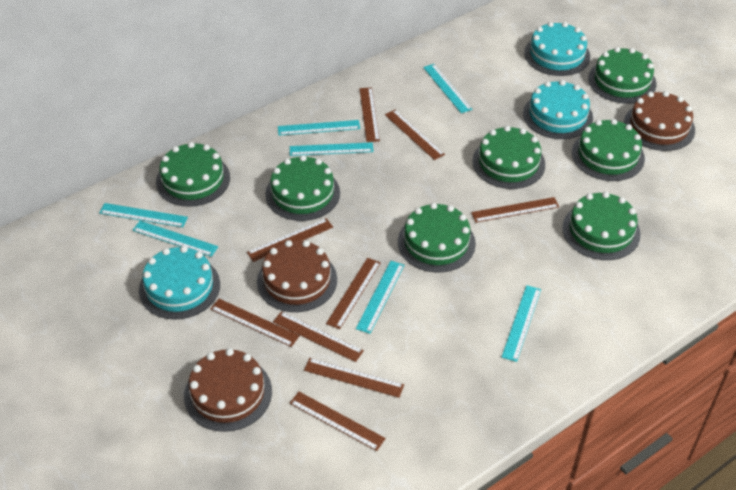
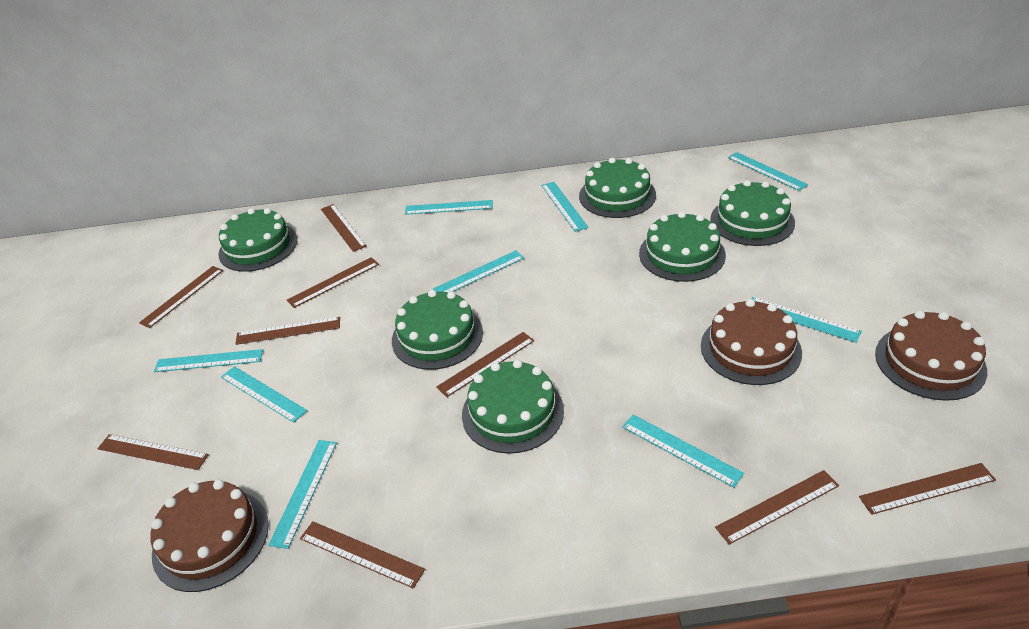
green cake: [156,142,230,207] [265,155,340,221] [398,203,476,272] [472,126,545,189] [562,192,641,260] [572,119,645,181] [588,47,656,104] = 7 -> [219,208,297,272] [392,290,483,370] [462,360,564,454] [579,158,656,218] [639,211,726,282] [710,180,795,246] = 6
turquoise cake: [139,246,220,320] [523,80,593,139] [524,22,590,76] = 3 -> none = 0
turquoise ruler: [99,203,188,227] [132,221,218,257] [278,120,360,136] [290,142,374,156] [356,261,404,334] [423,64,472,113] [502,285,541,362] = 7 -> [154,349,263,372] [221,366,307,423] [268,440,337,549] [405,200,493,215] [433,250,524,292] [541,182,589,232] [622,414,744,488] [728,152,808,191] [751,297,862,343] = 9

